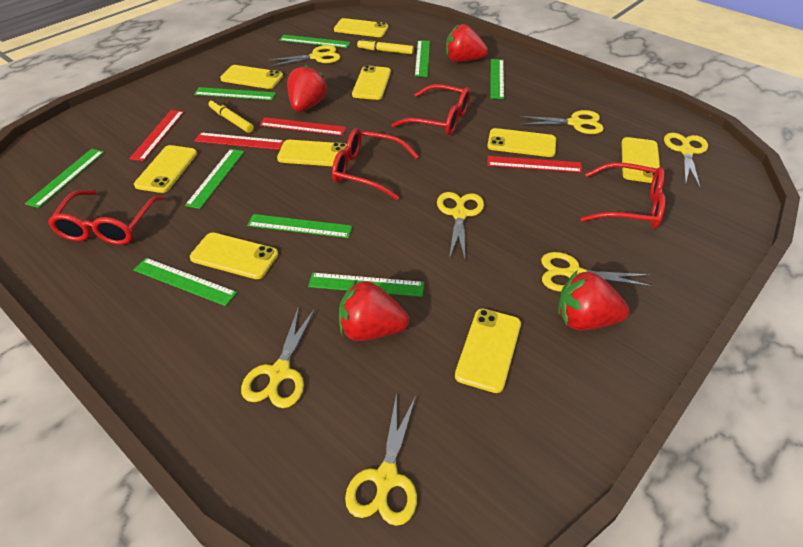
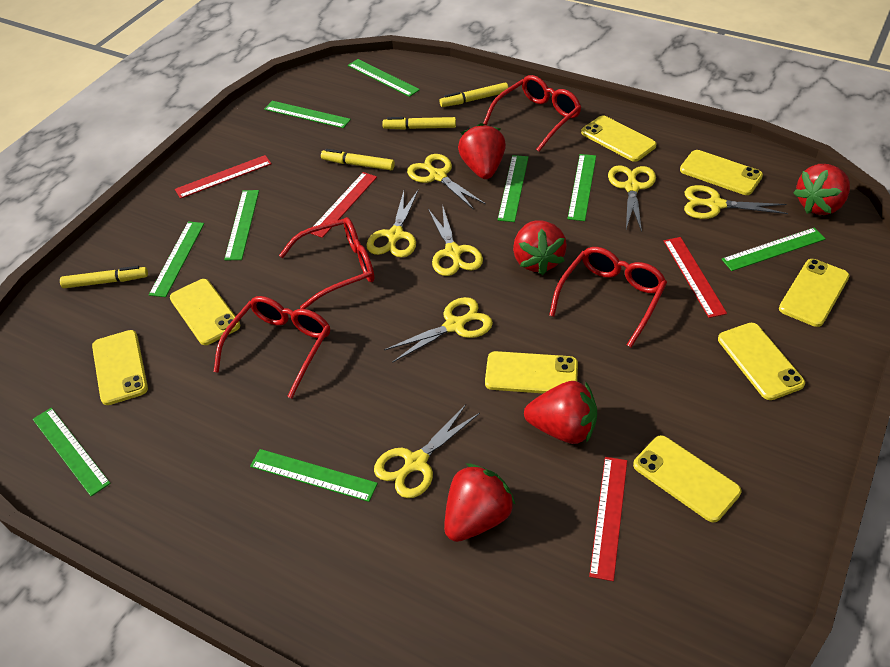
red strawberry: [287,65,328,112] [339,280,409,341] [446,24,488,62] [558,271,630,331] = 4 -> [444,463,515,542] [458,123,506,179] [513,220,567,275] [524,381,597,444] [793,164,850,215] = 5
yellow marker: [209,99,254,133] [357,39,414,54] = 2 -> [60,266,148,288] [321,149,395,170] [382,117,456,130] [439,82,508,107] = 4
yellow phone: [134,145,197,193] [190,232,278,279] [220,65,283,89] [277,140,347,166] [334,18,388,37] [352,65,391,100] [455,309,521,393] [487,128,556,157] [621,137,660,183] = 9 -> [92,330,148,405] [170,279,240,345] [485,351,578,393] [581,115,657,162] [633,435,741,522] [680,150,763,195] [718,323,805,400] [779,259,850,327] = 8

